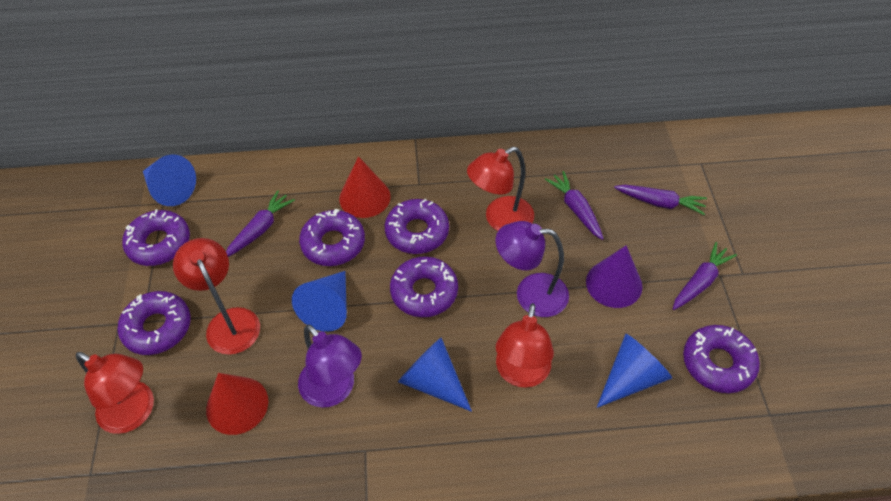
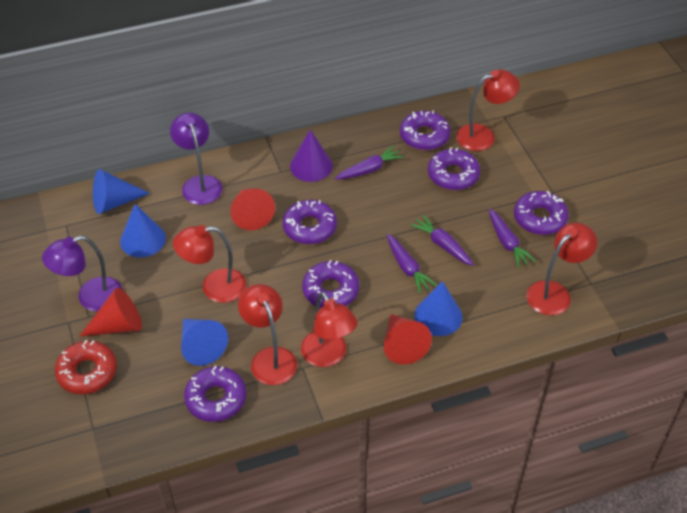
red cone: [206,373,268,435] [339,156,391,218] = 2 -> [79,287,142,337] [231,189,275,230] [384,314,432,365] = 3
red donut: none = 0 -> [55,340,117,394] = 1
red lamp: [76,352,154,434] [173,238,260,355] [467,147,534,231] [496,303,554,388] = 4 -> [173,225,246,303] [238,284,297,385] [301,292,358,367] [456,69,520,151] [527,223,597,315] = 5

